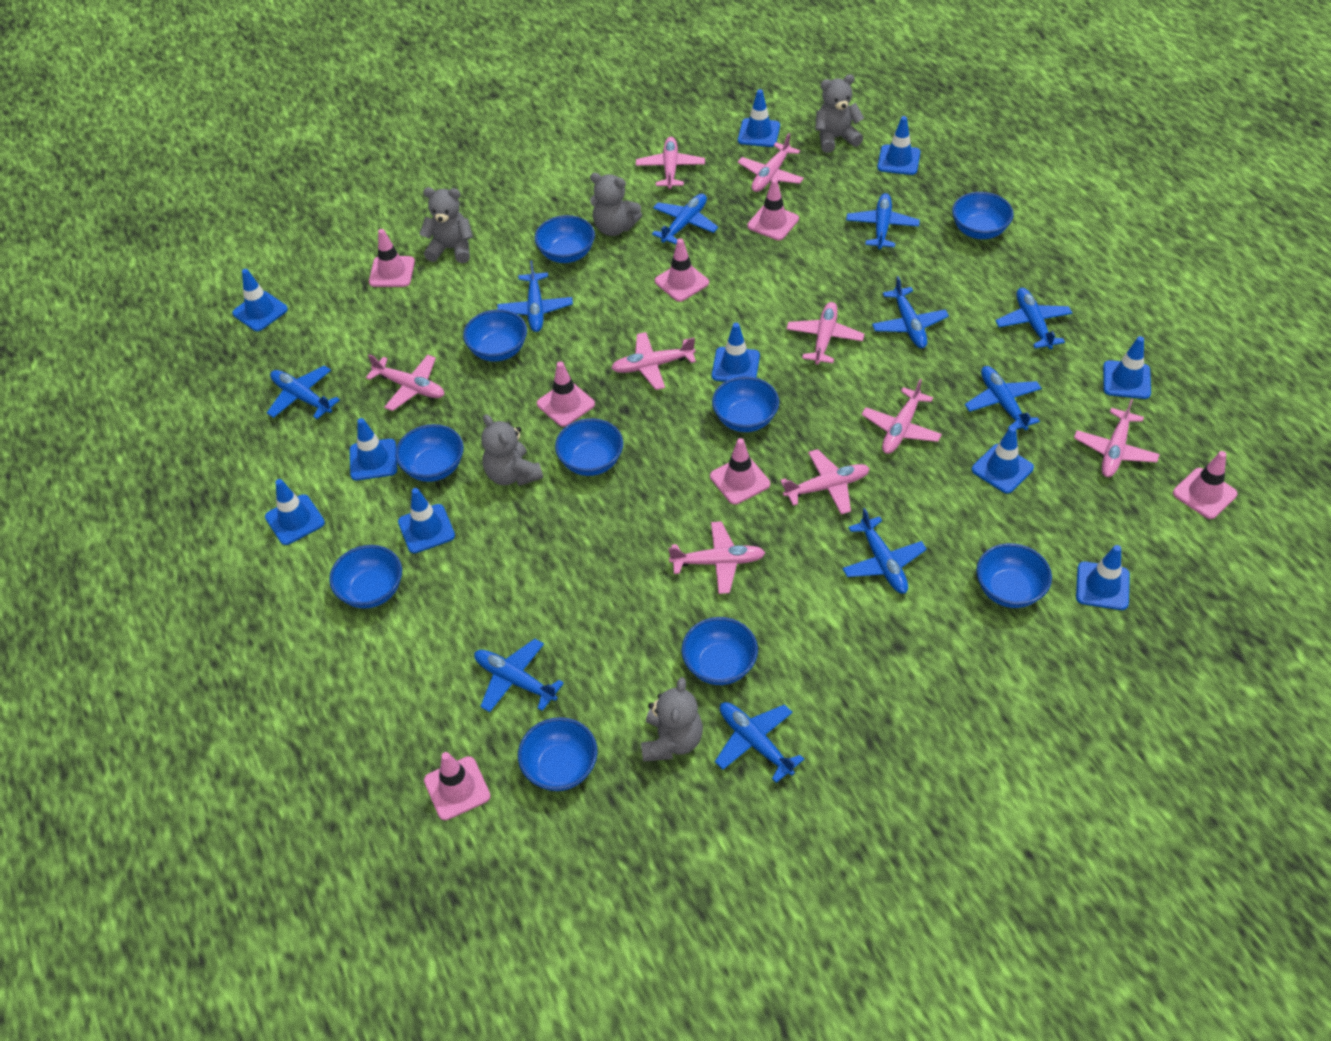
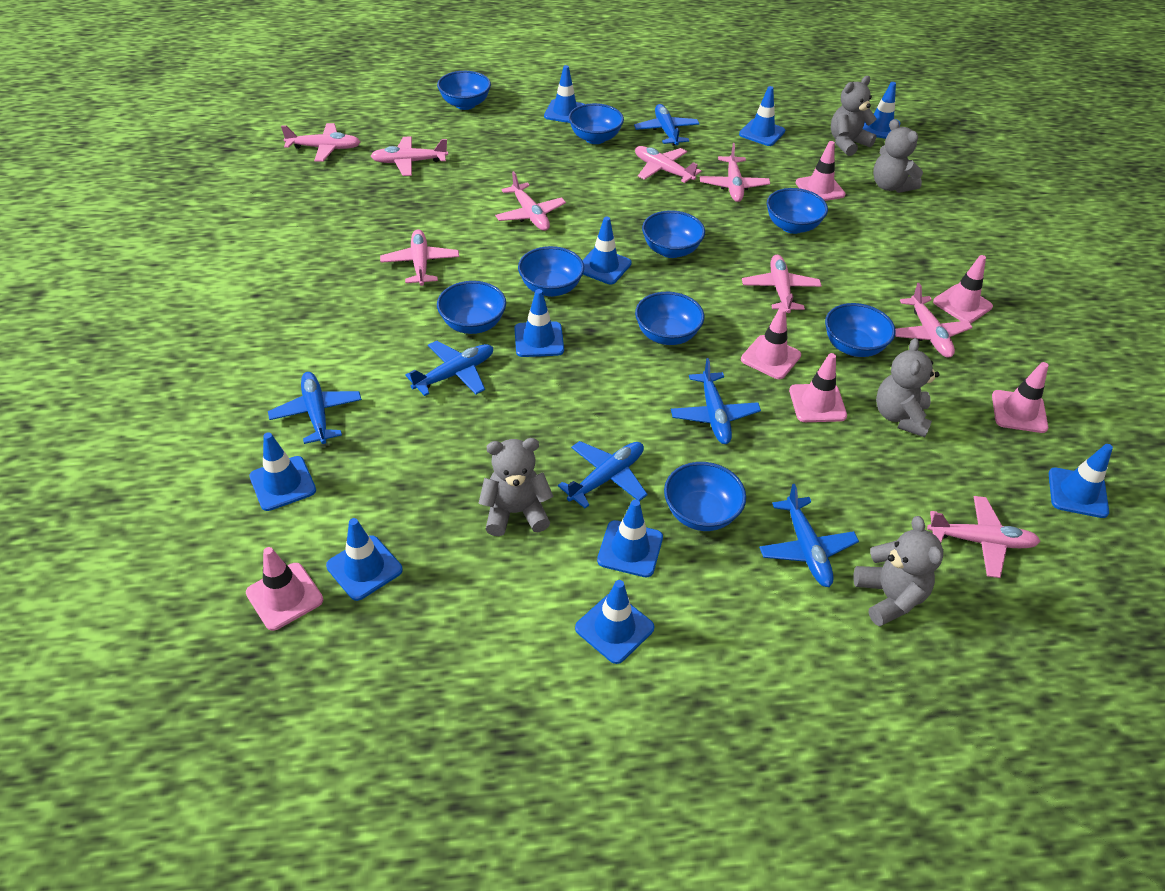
blue bowl: [329,545,402,609] [395,424,464,482] [463,309,527,362] [518,717,598,791] [535,215,595,263] [555,418,623,476] [682,617,758,685] [712,376,779,432] [952,192,1014,239] [976,543,1052,608] = 10 -> [437,71,491,110] [437,281,506,334] [518,246,584,297] [568,103,624,144] [635,292,704,345] [642,210,705,258] [664,462,746,531] [767,188,828,234] [825,303,896,357] = 9
blue plane: [267,366,340,419] [474,639,564,712] [497,260,573,332] [652,194,718,244] [715,702,804,783] [842,508,927,594] [846,193,920,249] [872,276,949,348] [965,366,1042,431] [995,288,1072,349] = 10 -> [268,372,362,444] [405,341,493,396] [558,441,648,508] [634,104,700,146] [671,358,761,444] [759,484,859,587] = 6
pink traffic cone: [369,229,415,287] [424,752,490,820] [537,361,595,427] [655,238,709,302] [710,438,770,505] [747,179,799,240] [1173,451,1237,519] = 7 -> [246,547,323,631] [741,307,801,379] [789,353,847,422] [796,141,846,201] [933,255,993,324] [992,362,1048,433] = 6

